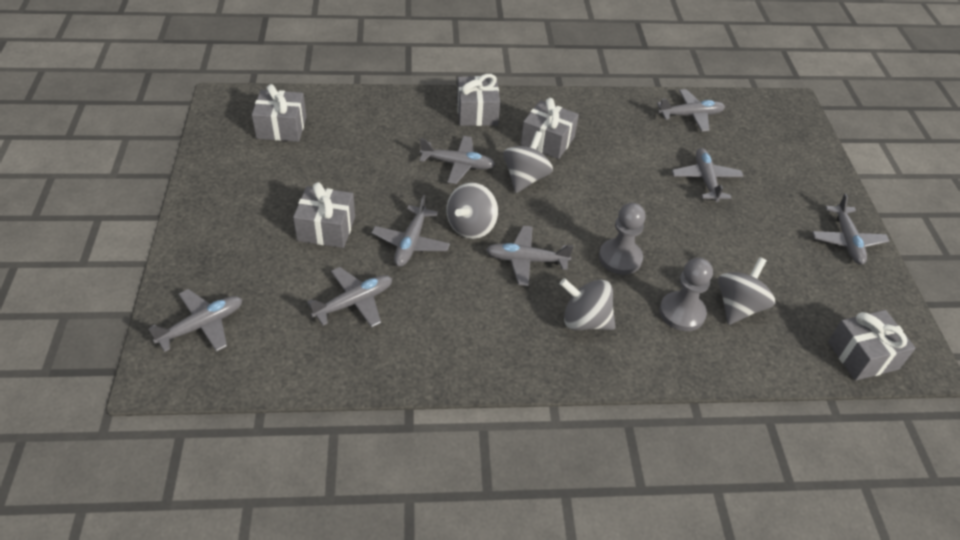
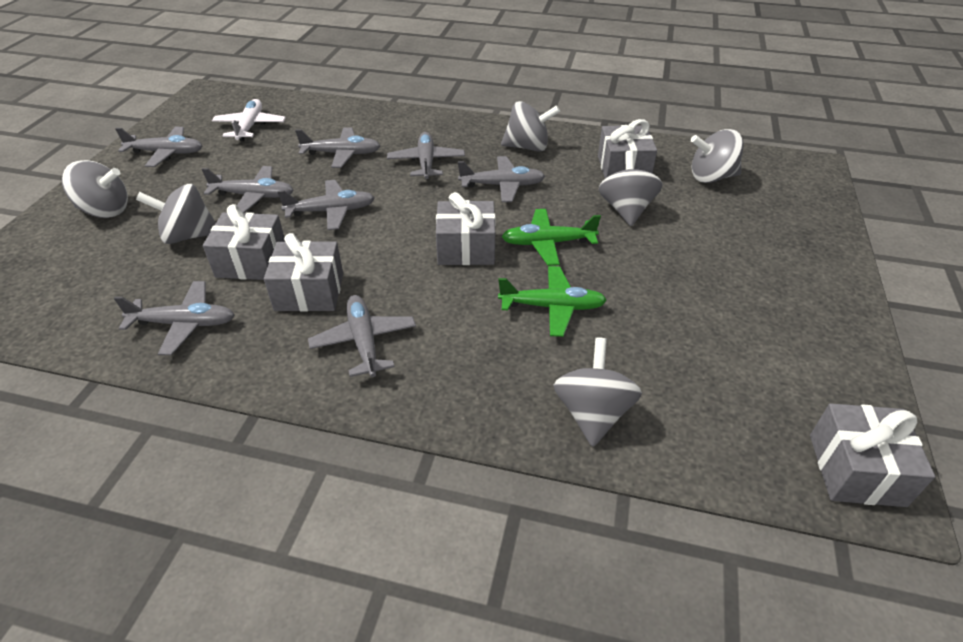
green plane: none = 0 -> [498,266,607,337] [501,209,601,266] = 2
grey pawn: [599,203,646,275] [660,258,713,331] = 2 -> none = 0
grey spinning top: [446,183,498,239] [503,131,553,193] [560,278,616,330] [718,257,775,325] = 4 -> [62,160,128,218] [136,184,216,244] [501,101,560,152] [554,337,642,447] [599,151,663,226] [691,129,744,183] = 6
white plane: none = 0 -> [212,99,286,141] = 1

